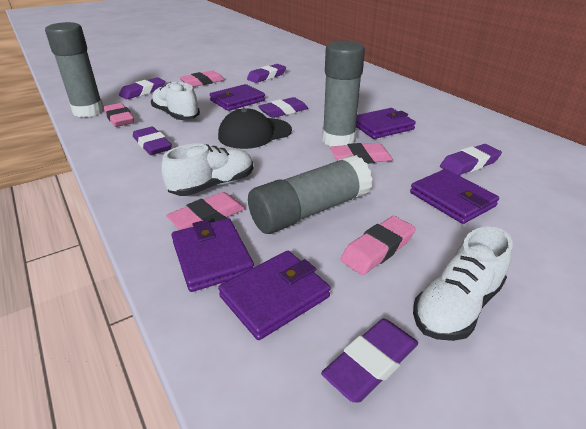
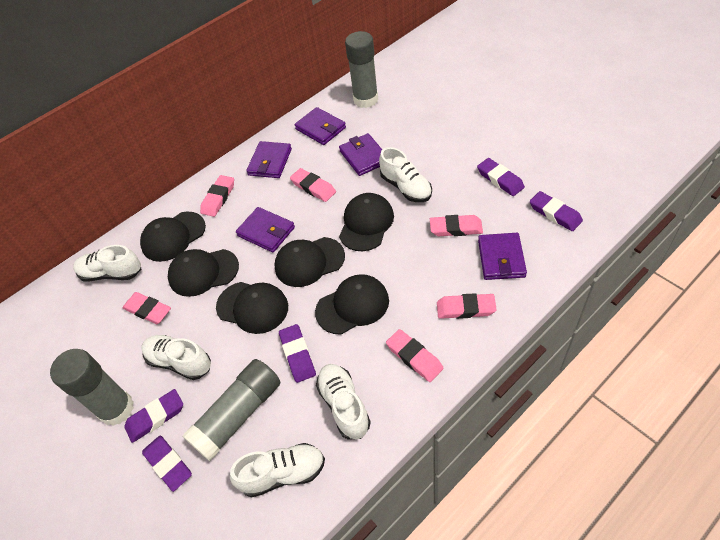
black cap: [218,108,292,149] = 1 -> [140,212,206,262] [168,249,239,297] [216,282,288,334] [274,237,345,287] [315,274,389,335] [339,193,394,251] = 6
pink eraser: [103,103,134,127] [166,192,245,230] [179,71,225,87] [330,143,393,164] [340,216,416,275] = 5 -> [122,292,171,324] [200,175,234,217] [290,168,336,202] [386,329,444,382] [430,215,483,236] [437,293,497,319] = 6
purple eraser: [119,77,165,99] [133,127,172,155] [247,64,286,83] [258,97,308,118] [321,318,418,403] [440,144,502,175] = 6 -> [124,389,183,443] [142,435,192,492] [279,324,316,383] [477,158,525,196] [530,191,583,231] = 5
white shoe: [151,82,200,120] [161,143,253,196] [413,226,513,341] = 3 -> [73,245,141,282] [141,335,211,380] [230,443,325,498] [316,364,371,439] [379,147,432,202] = 5

